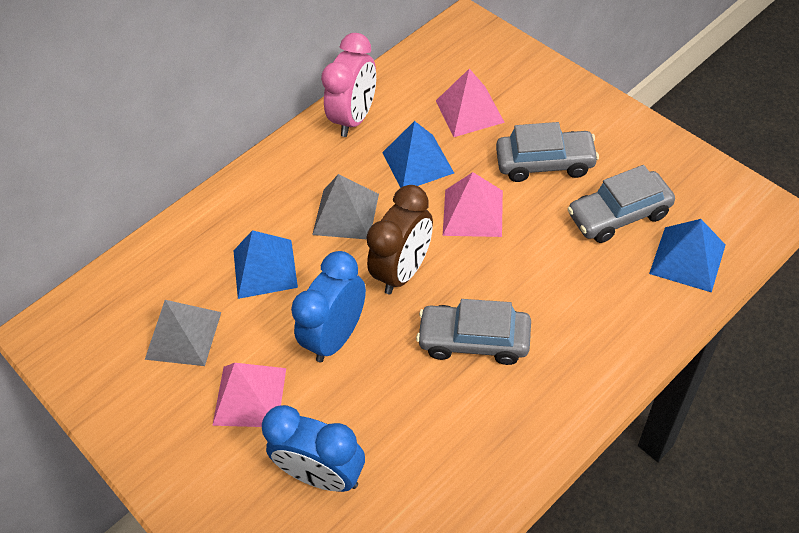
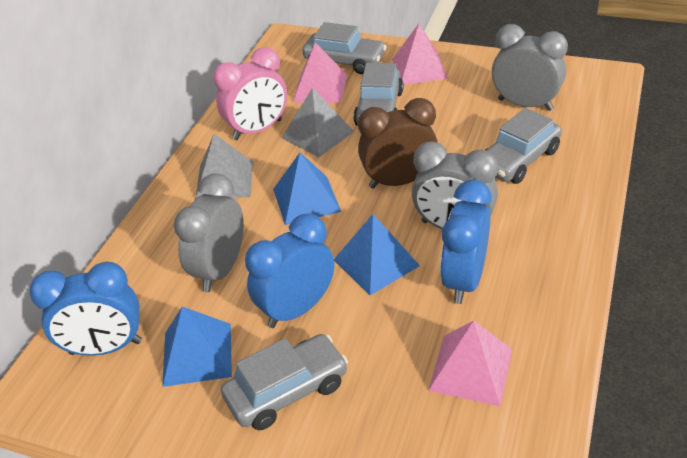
blue clock: [262,405,365,492] [291,251,366,362] = 2 -> [29,262,142,356] [245,213,334,328] [440,180,492,304] = 3
grey car: [416,299,531,365] [496,122,599,182] [567,165,675,243] = 3 -> [221,334,348,430] [303,22,387,74] [353,63,403,126] [485,108,562,184] = 4
grey clock: none = 0 -> [174,174,244,292] [412,141,498,230] [492,24,568,111] = 3

